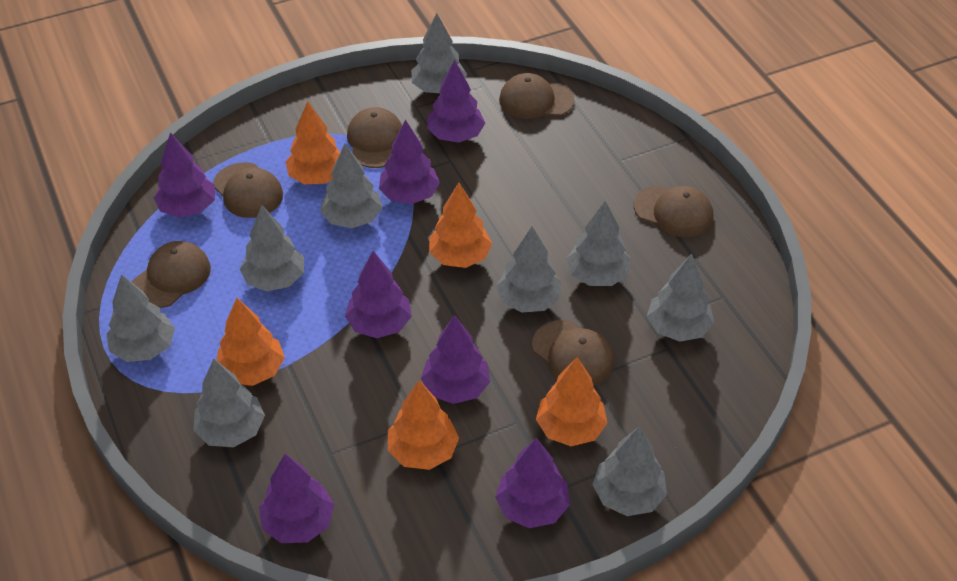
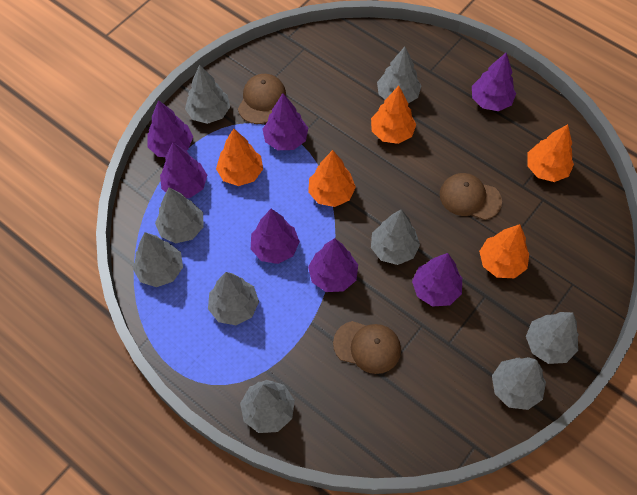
brown cap: [132,241,211,308] [213,163,283,218] [347,107,402,168] [499,73,575,119] [532,320,614,386] [634,185,713,237] = 6 -> [238,74,286,124] [333,321,401,374] [440,173,502,220] = 3

